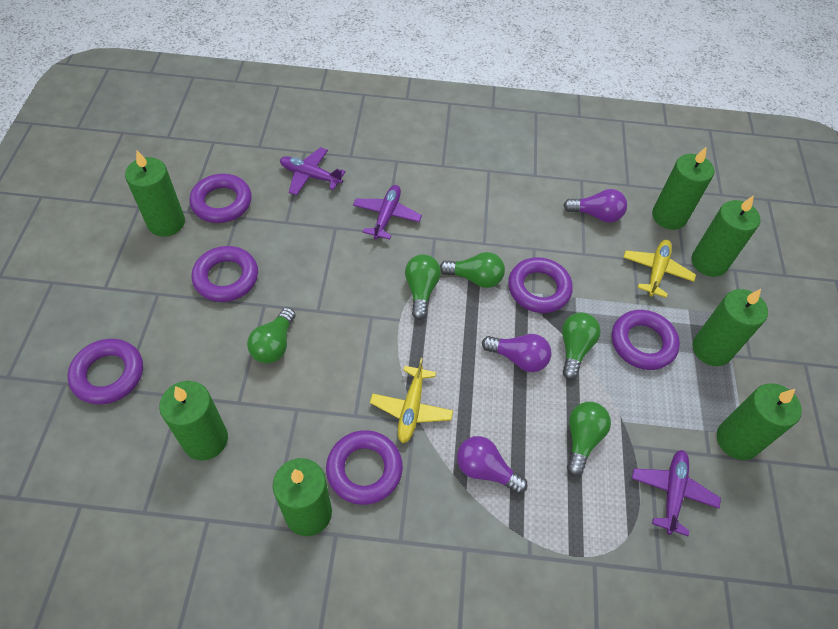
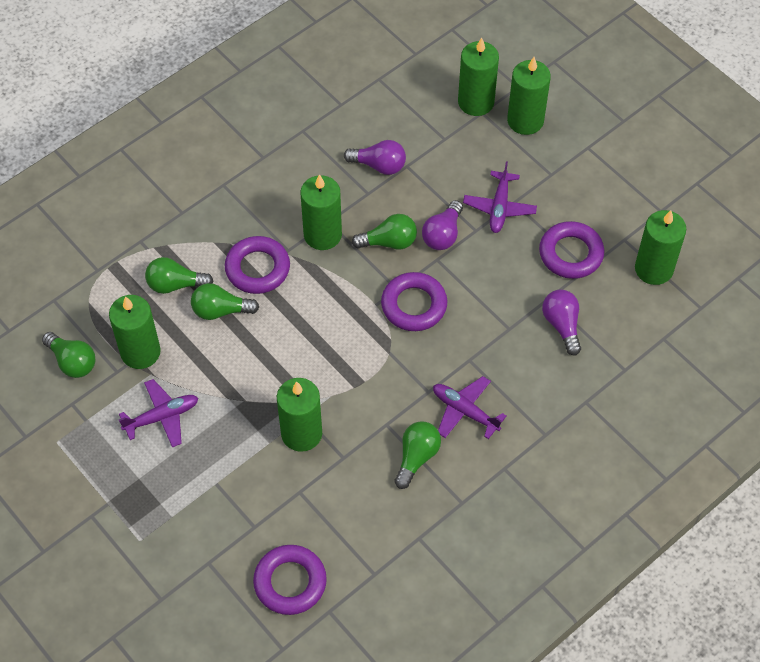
green candle: [125,151,185,237] [159,381,228,461] [273,458,332,536] [652,146,714,230] [692,195,761,277] [693,289,768,366] [717,383,802,460] = 7 -> [109,295,161,369] [277,378,322,452] [300,174,342,250] [458,37,499,116] [507,57,551,135] [635,210,686,285] = 6
purple ring: [68,339,143,404] [189,174,251,223] [192,246,258,302] [326,430,403,505] [508,257,573,313] [612,310,680,370] = 6 -> [225,236,290,294] [253,545,327,615] [381,272,447,331] [539,221,605,279] = 4
yellow plane: [370,358,453,443] [623,240,696,298] = 2 -> none = 0

